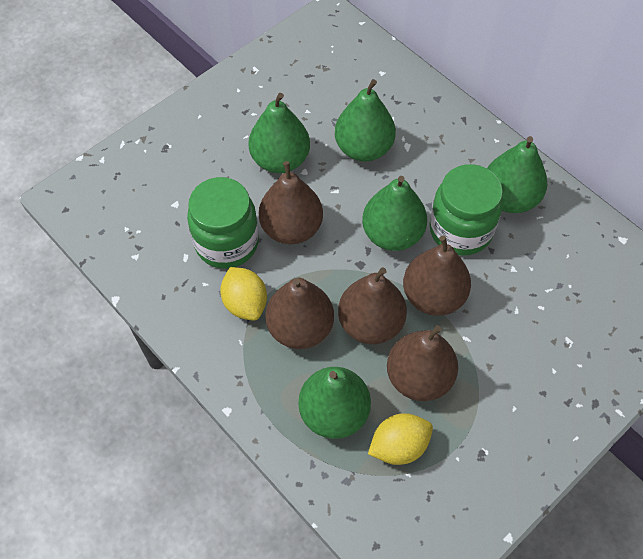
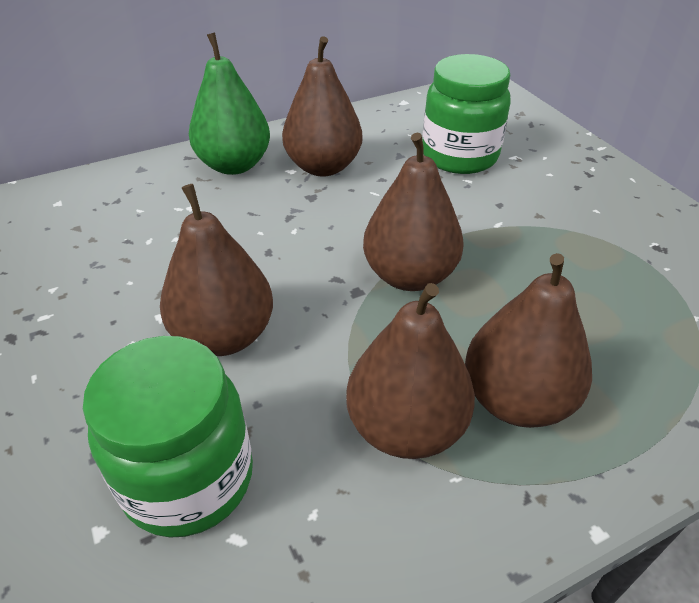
green pear: [249,93,310,173] [298,367,371,439] [335,79,396,162] [362,176,427,251] [487,136,547,213] = 5 -> [189,32,270,175] = 1
yellow lemon: [220,267,267,320] [368,413,433,465] = 2 -> none = 0

